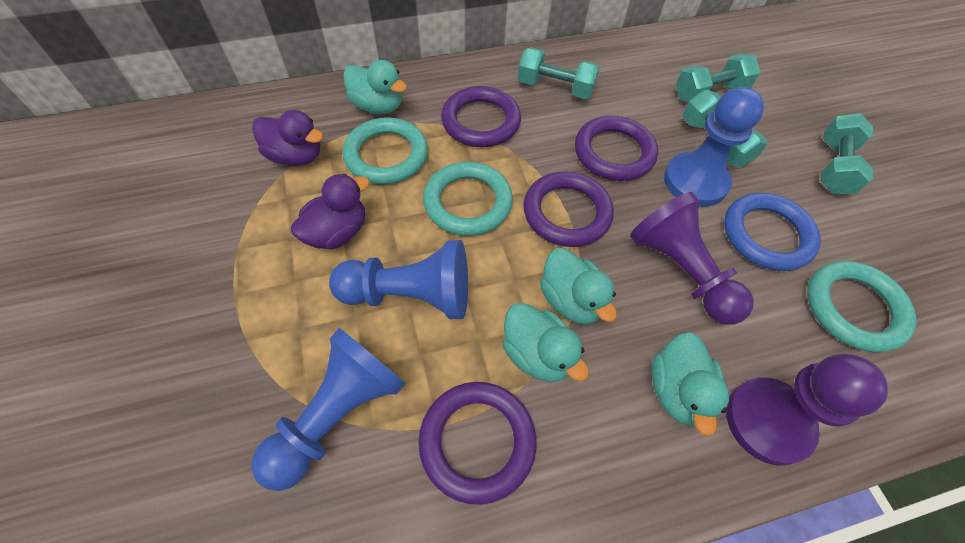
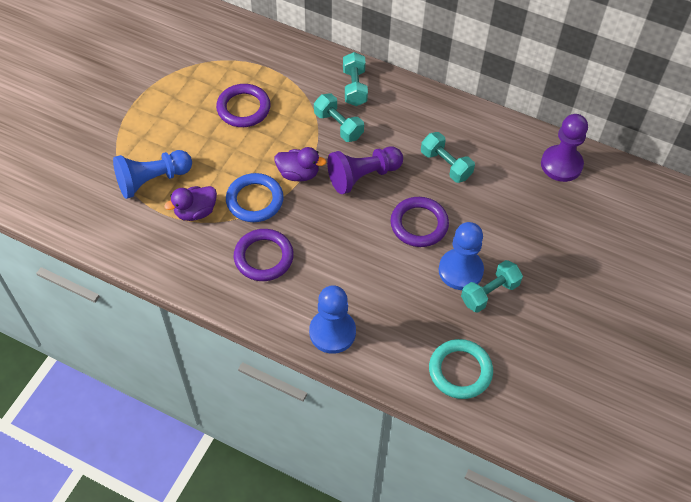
purple ring: [418,382,537,505] [441,86,521,147] [523,172,614,247] [575,116,658,181] = 4 -> [216,84,271,127] [234,229,294,281] [390,197,449,247] = 3
turquoise duck: [343,60,407,114] [502,303,589,382] [540,248,617,324] [652,332,729,436] = 4 -> none = 0
turquoise ring: [343,117,428,184] [423,162,513,236] [807,261,917,352] = 3 -> [429,339,493,399] = 1

